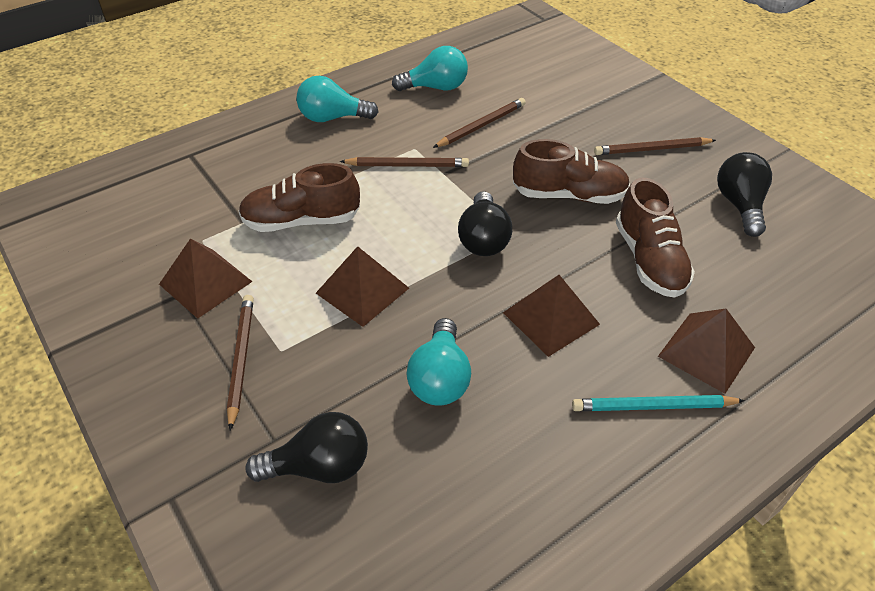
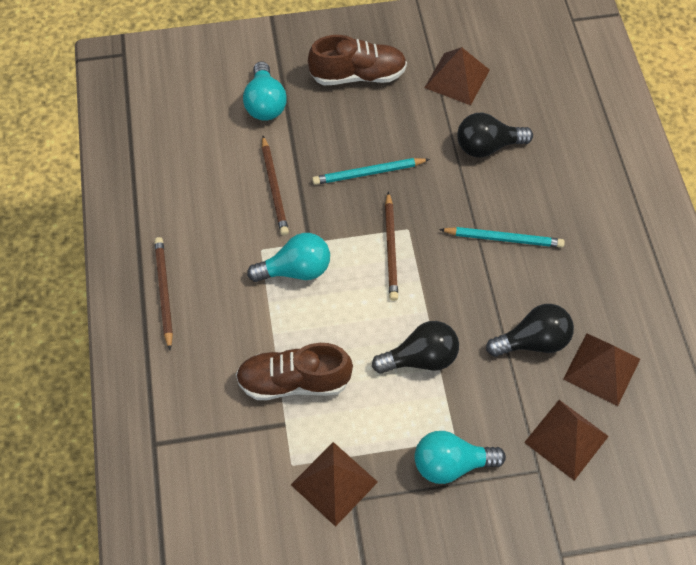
brown pencil: [227,295,254,431] [340,157,469,167] [433,98,526,148] [594,137,716,155] = 4 -> [154,237,173,350] [262,136,289,236] [385,191,398,301] = 3
brown shoe: [239,163,360,232] [513,139,630,204] [616,178,695,298] = 3 -> [236,343,353,400] [308,35,407,85] = 2
turquoise pencil: [572,395,745,411] = 1 -> [312,158,430,185] [439,227,565,248] = 2

